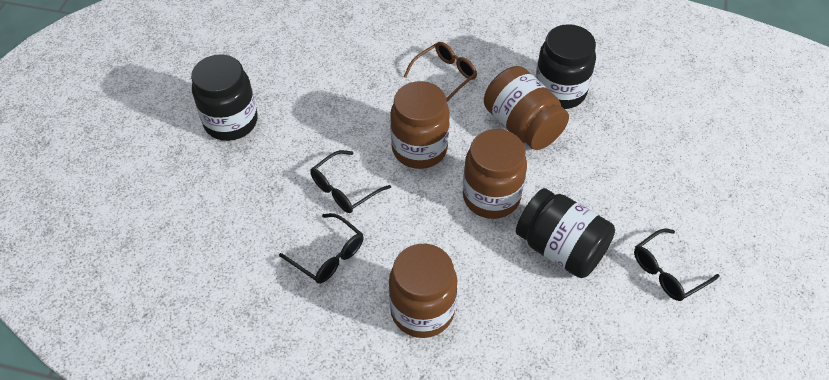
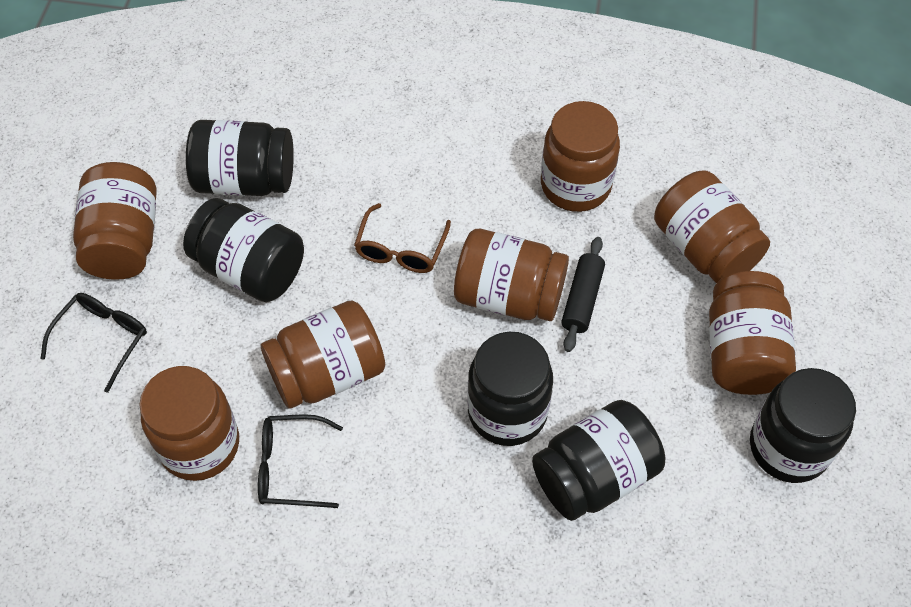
black glasses: [279,213,364,284] [310,150,391,213] [634,228,720,301] = 3 -> [40,293,147,393] [258,414,343,508] = 2
black jar: [191,54,258,141] [516,188,615,278] [535,24,596,109] = 3 -> [183,198,304,302] [186,120,294,196] [467,332,553,446] [532,400,665,521] [750,368,856,483] = 5
black rolling pin: none = 0 -> [561,237,605,352] = 1
brown jar: [389,244,457,338] [390,81,450,169] [463,129,527,219] [484,66,569,150] = 4 -> [73,162,157,280] [139,366,239,481] [261,300,385,409] [454,229,569,321] [541,101,620,212] [654,170,770,283] [709,271,796,395] = 7

